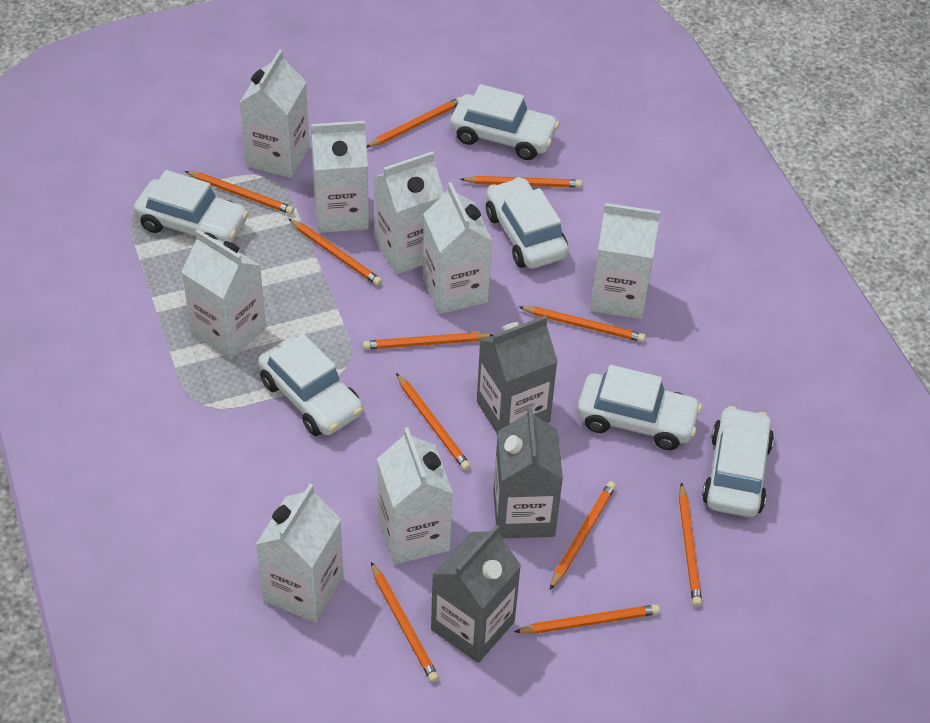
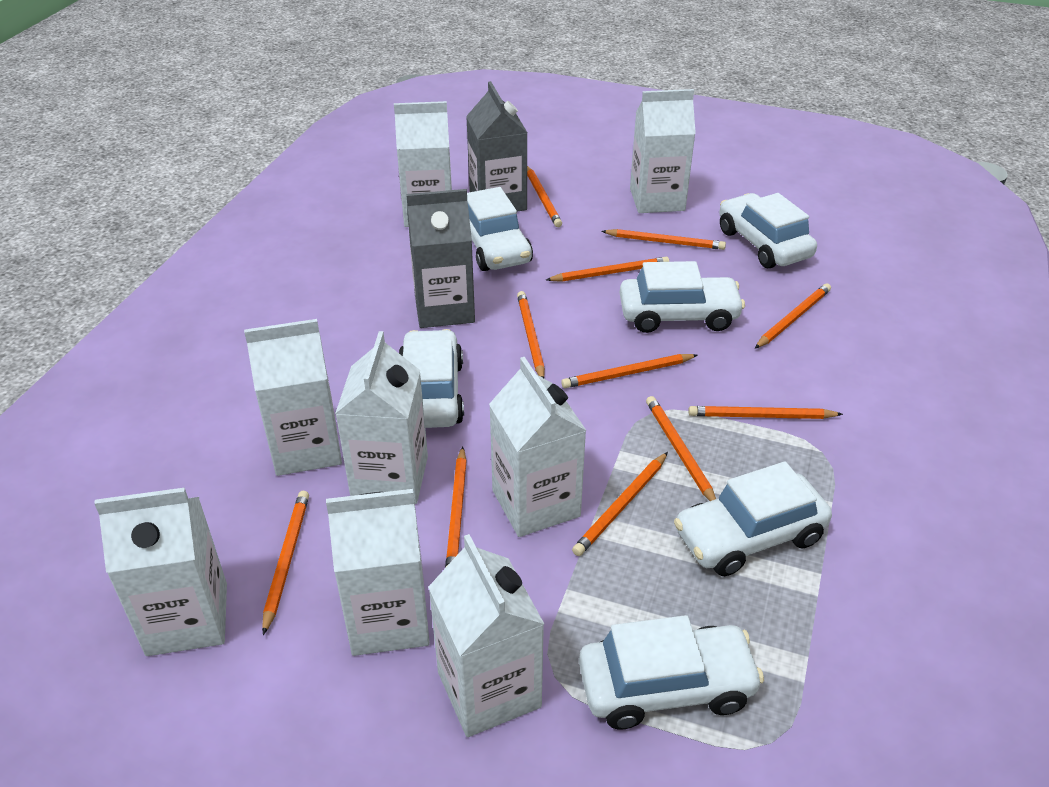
grey carton: [431,525,521,663] [477,315,558,435] [493,406,563,538] = 3 -> [406,189,475,328] [466,81,527,212] = 2

